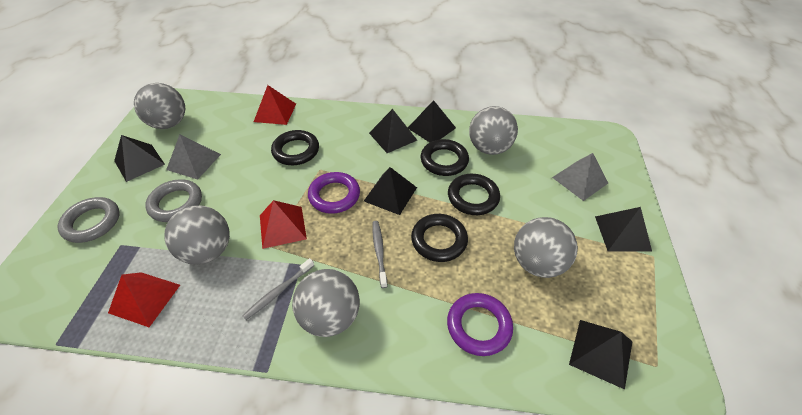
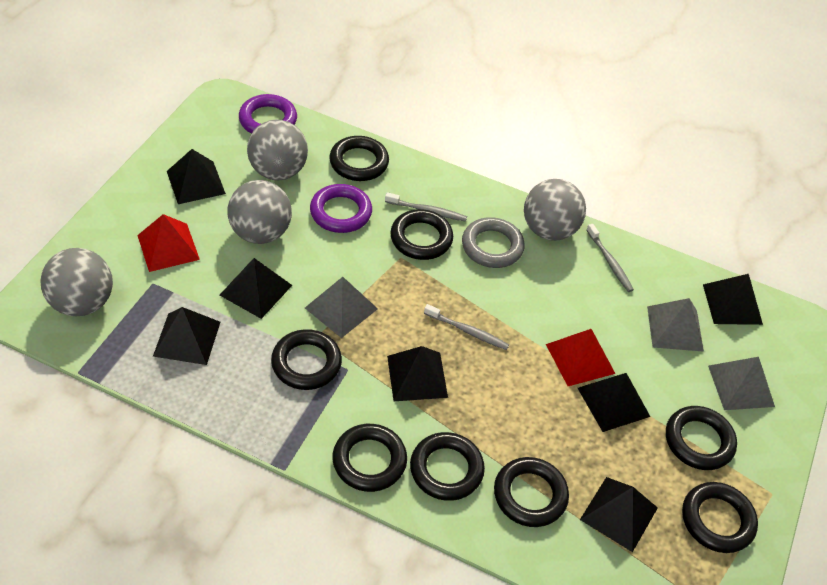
black pyramid: [114,135,165,182] [364,167,417,215] [369,109,417,153] [408,100,456,143] [569,320,632,390] [595,207,652,252] = 6 -> [153,307,220,365] [167,149,226,204] [220,258,292,319] [387,346,448,401] [578,373,650,432] [580,477,658,552] [703,274,763,325] = 7
black ring: [271,130,319,165] [411,214,468,262] [421,139,469,176] [448,174,500,215] = 4 -> [271,329,342,390] [329,136,389,181] [332,424,407,492] [390,209,453,260] [410,432,485,501] [494,457,569,527] [666,406,737,470] [682,482,758,553] = 8
grey ball: [134,83,185,129] [164,205,230,265] [292,269,360,337] [469,106,518,155] [514,217,578,278] = 5 -> [40,248,113,316] [227,180,292,244] [247,119,308,180] [524,179,586,241] = 4
grey pyramid: [166,135,221,179] [552,153,608,201] = 2 -> [305,277,378,338] [647,298,704,352] [708,357,775,410] = 3
grey ring: [57,197,120,243] [145,179,202,222] = 2 -> [462,217,525,268] = 1
grey toothbrush: [243,258,314,320] [372,221,387,288] = 2 -> [385,192,467,222] [424,304,509,350] [587,224,634,292] = 3
red pyramid: [108,272,180,327] [254,85,296,125] [260,200,307,249] = 3 -> [137,214,200,272] [546,329,615,386] = 2

